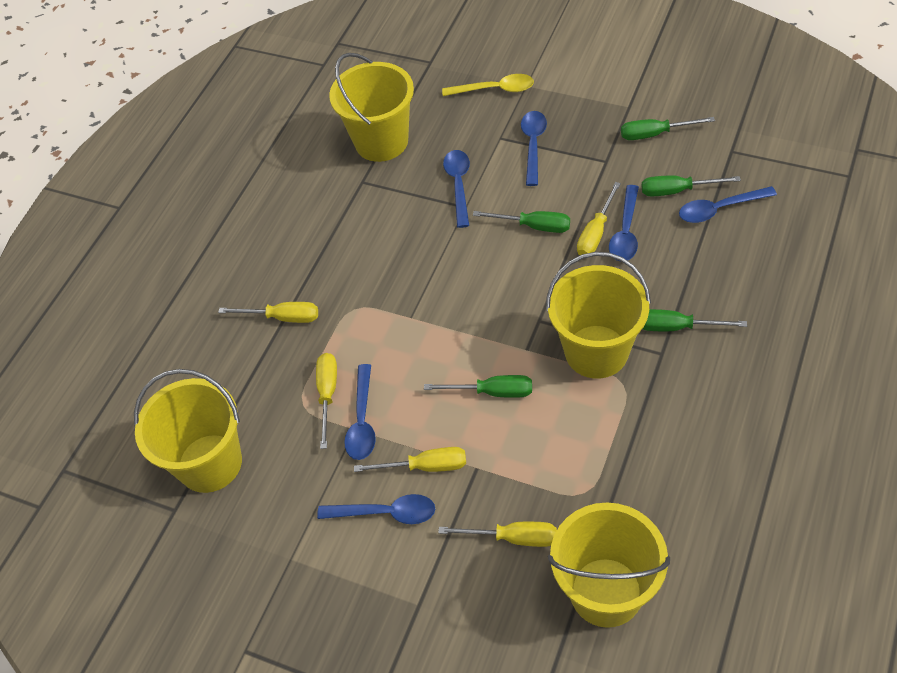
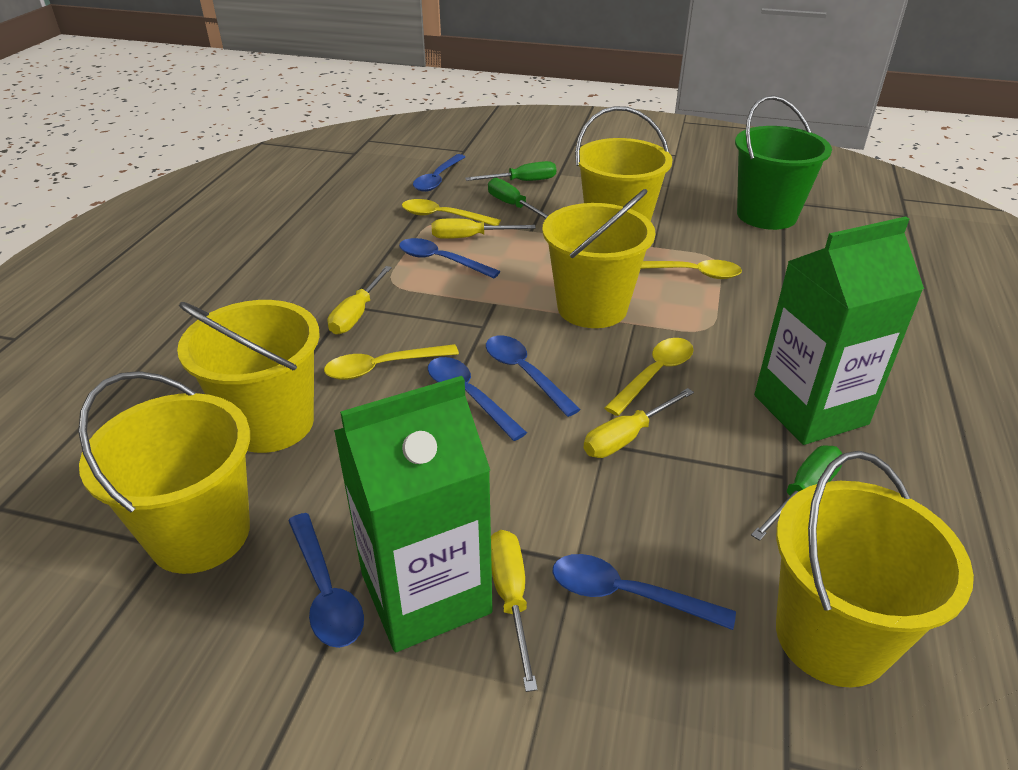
green bucket: none = 0 -> [735,95,832,230] = 1
green carton: none = 0 -> [334,376,493,652] [754,216,924,445] = 2
green screwdriver: [424,375,532,398] [473,211,570,233] [621,117,715,140] [641,175,741,197] [643,309,747,331] = 5 -> [465,161,556,181] [488,178,548,219] [751,445,843,541] = 3
yellow bucket: [134,369,242,493] [329,53,414,162] [546,252,651,379] [548,503,670,628] = 4 -> [78,371,250,574] [177,300,320,453] [542,189,656,328] [575,106,673,221] [776,451,974,687] = 5
yellow screwdriver: [218,302,318,323] [316,353,337,449] [354,447,466,472] [438,522,557,547] [577,182,621,255] = 5 -> [328,266,392,334] [432,219,536,239] [491,530,538,692] [584,388,694,458] = 4
yellow spoon: [442,74,534,96] = 1 -> [324,344,459,380] [402,199,501,226] [605,338,694,416] [641,260,742,279] = 4

